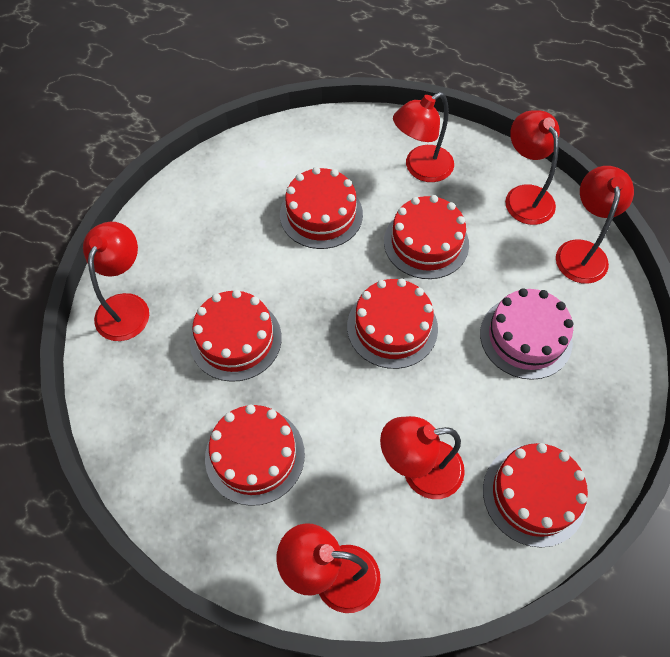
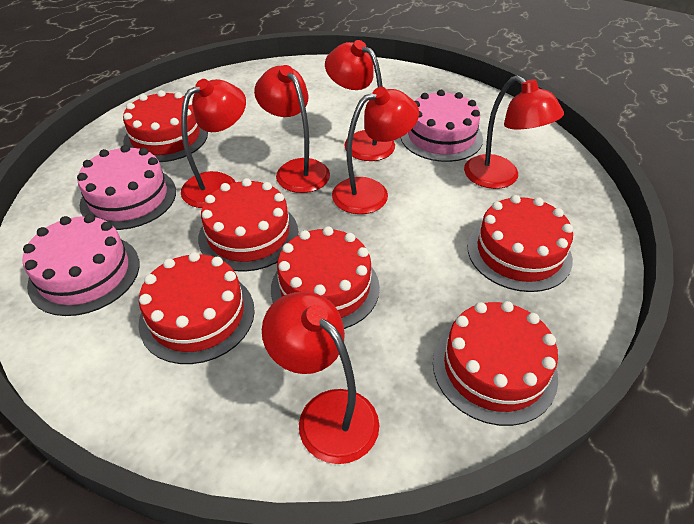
pink cake: [480,288,574,380] = 1 -> [22,214,140,316] [77,145,176,230] [401,90,483,162] = 3

